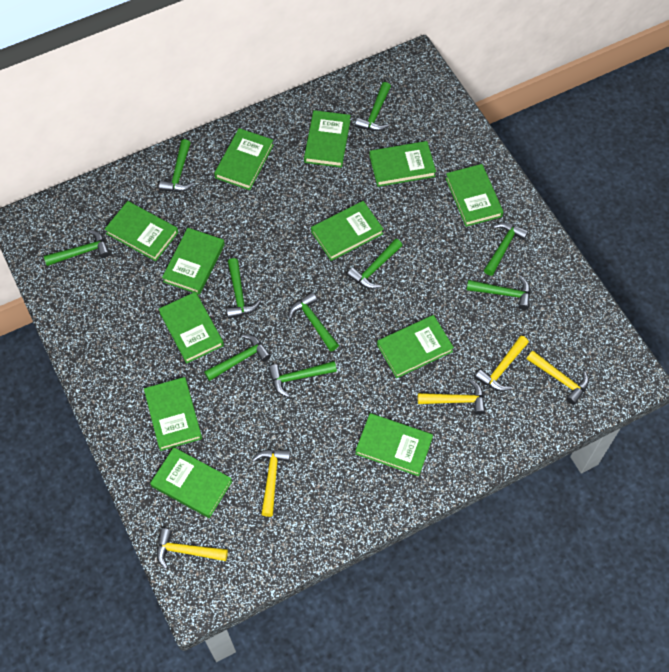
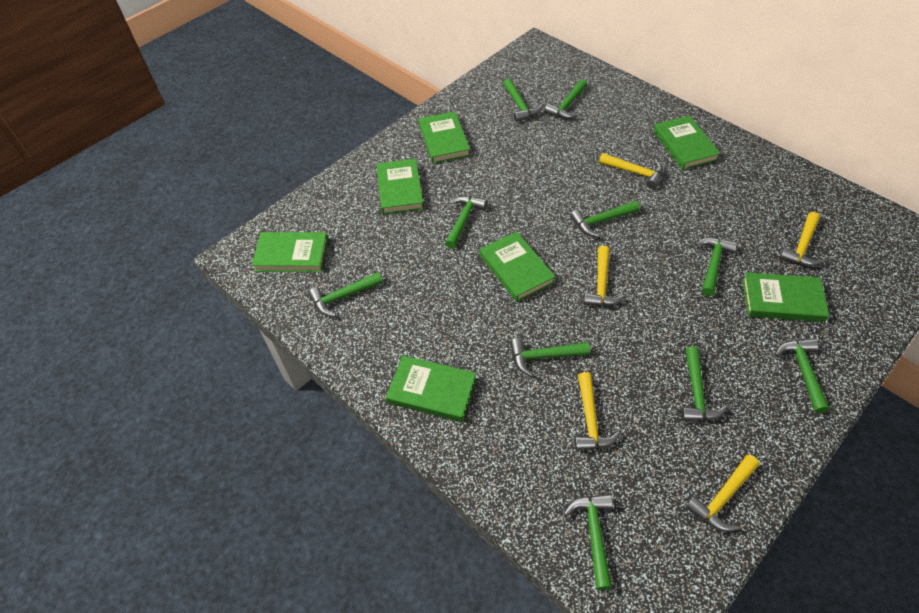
green book: [105,201,178,261] [144,377,202,451] [150,447,232,518] [159,292,224,363] [162,228,225,295] [214,128,274,190] [304,110,351,168] [311,201,384,261] [355,413,433,476] [369,141,436,187] [377,315,454,378] [445,164,503,227] = 12 -> [252,232,328,272] [377,159,424,215] [386,355,476,422] [419,111,470,164] [480,231,555,302] [653,115,721,170] [742,272,829,322] = 7

